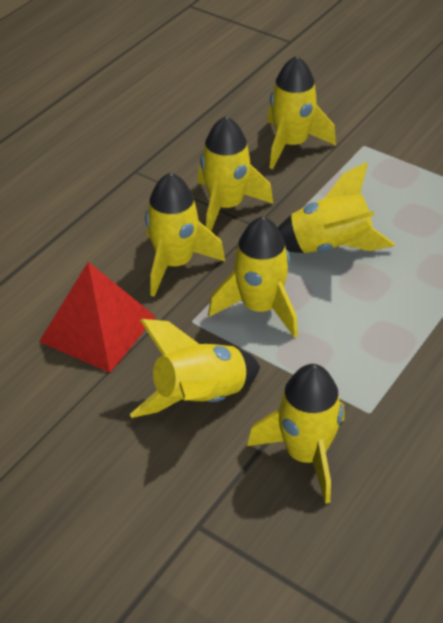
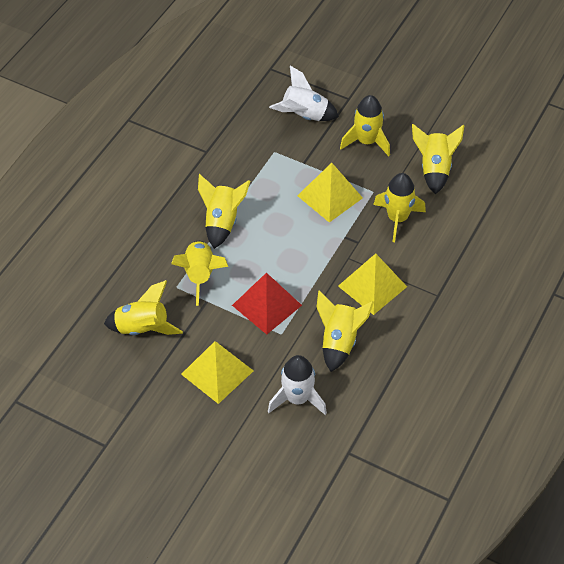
white rocket: none = 0 -> [268,355,327,415] [269,66,339,121] = 2
yellow pyramid: none = 0 -> [181,341,254,404] [297,163,363,223] [338,253,407,315] = 3

